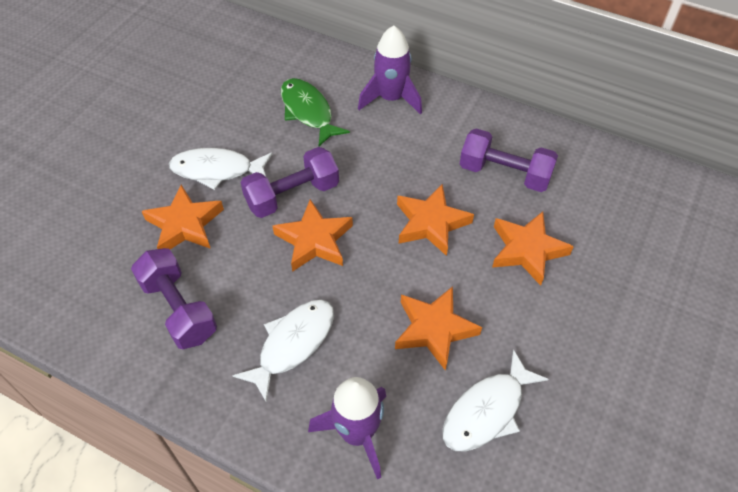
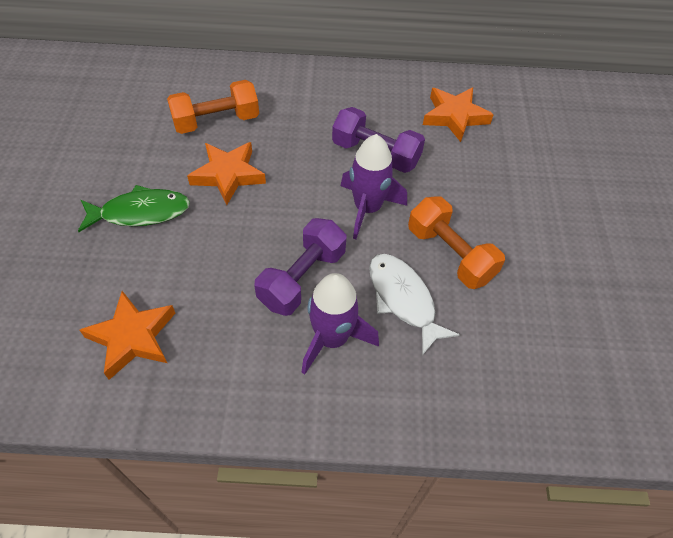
orange dumbbell: none = 0 -> [167,80,259,134] [408,196,505,289] = 2
orange star: [142,185,224,249] [273,199,353,272] [395,286,482,371] [397,184,474,256] [492,211,574,286] = 5 -> [80,291,175,380] [187,142,266,205] [423,87,494,142] = 3
purple dumbbell: [131,248,217,349] [240,147,339,218] [460,128,558,192] = 3 -> [254,218,346,316] [332,107,425,173] = 2
white fish: [169,148,272,190] [232,300,334,403] [442,349,549,451] = 3 -> [369,254,460,356] = 1

